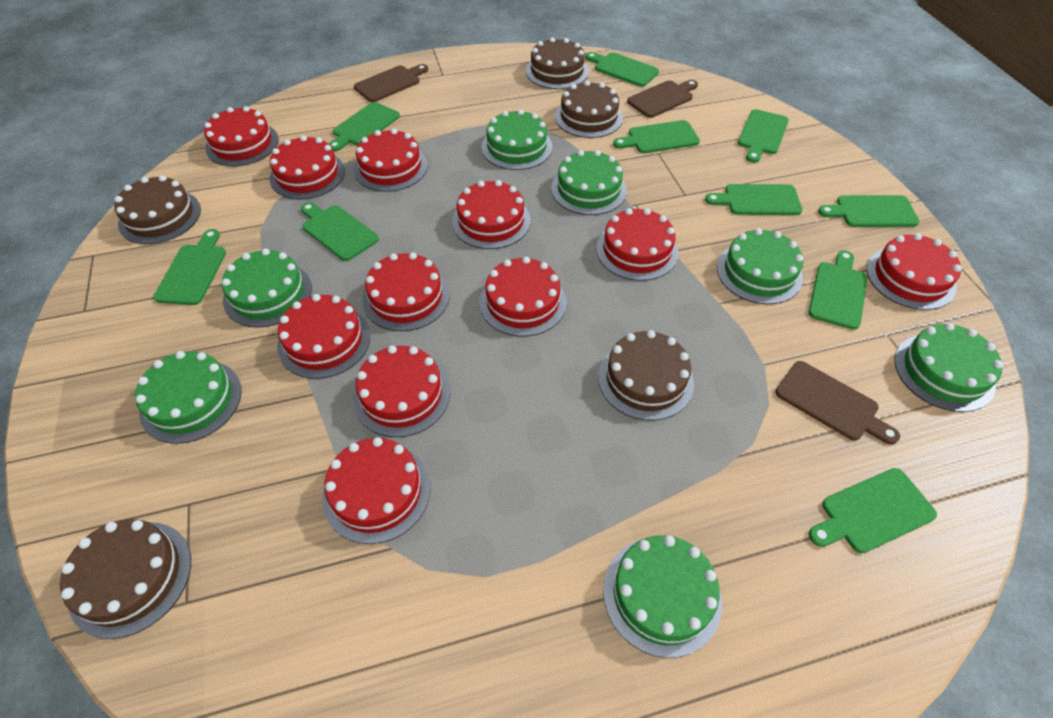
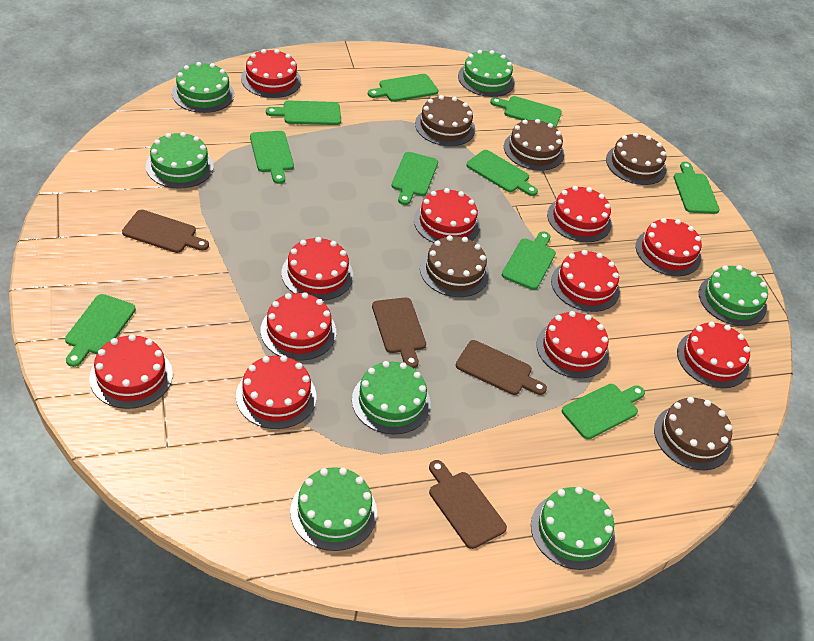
brown cutting board: [354,64,428,102] [627,80,698,118] [775,361,900,445] = 3 -> [122,210,209,253] [372,297,426,368] [429,460,507,549] [456,340,547,395] = 4

